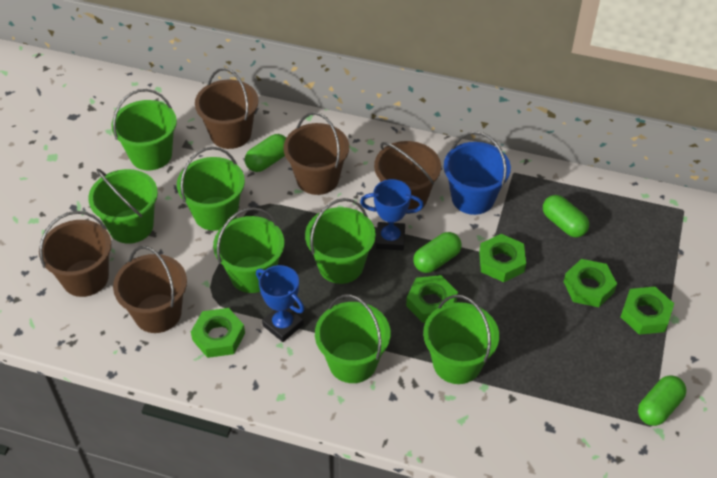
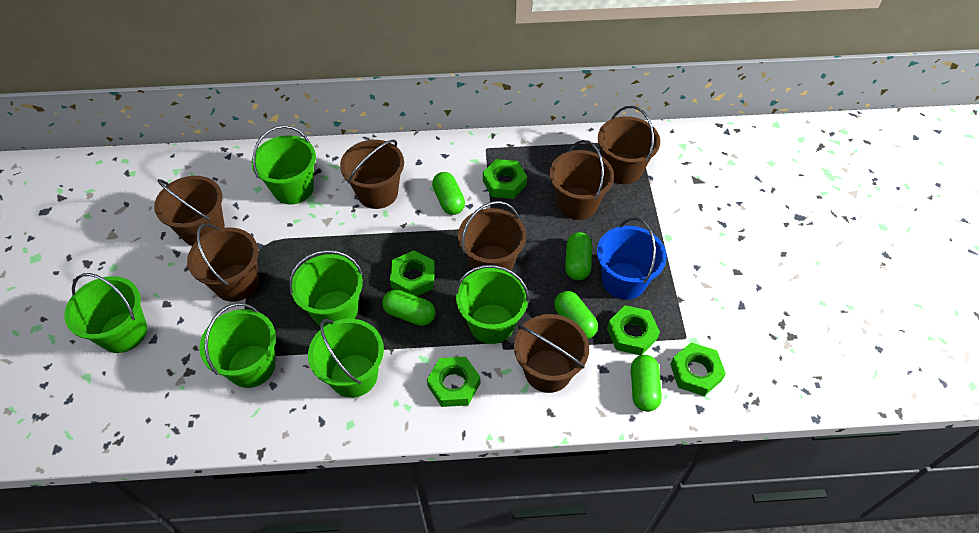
blue trophy: [256,265,304,342] [360,179,424,250] = 2 -> none = 0
brown bucket: [39,211,111,297] [113,246,187,333] [195,68,258,149] [283,112,349,195] [374,141,441,214] = 5 -> [154,176,225,246] [187,223,259,302] [340,140,404,209] [458,201,526,271] [514,314,589,393] [549,140,614,220] [598,106,660,184] = 7
green bucket: [88,169,158,244] [111,89,177,171] [177,147,245,231] [213,207,284,293] [305,198,376,284] [315,294,390,383] [423,295,499,384] = 7 -> [65,273,147,353] [199,303,276,388] [251,125,316,205] [289,250,363,327] [308,319,384,398] [455,265,529,344] = 6
green capsule: [245,134,286,172] [413,232,462,273] [543,195,589,238] [638,375,686,426] = 4 -> [382,289,435,326] [432,172,465,215] [554,291,598,339] [565,232,592,280] [631,355,662,412] = 5

